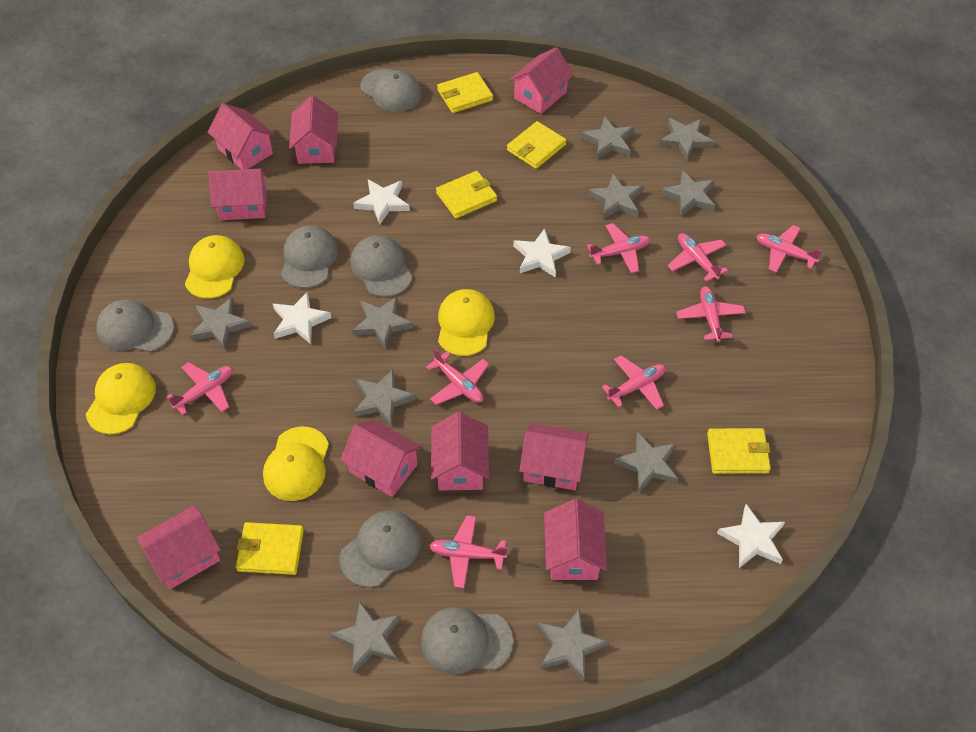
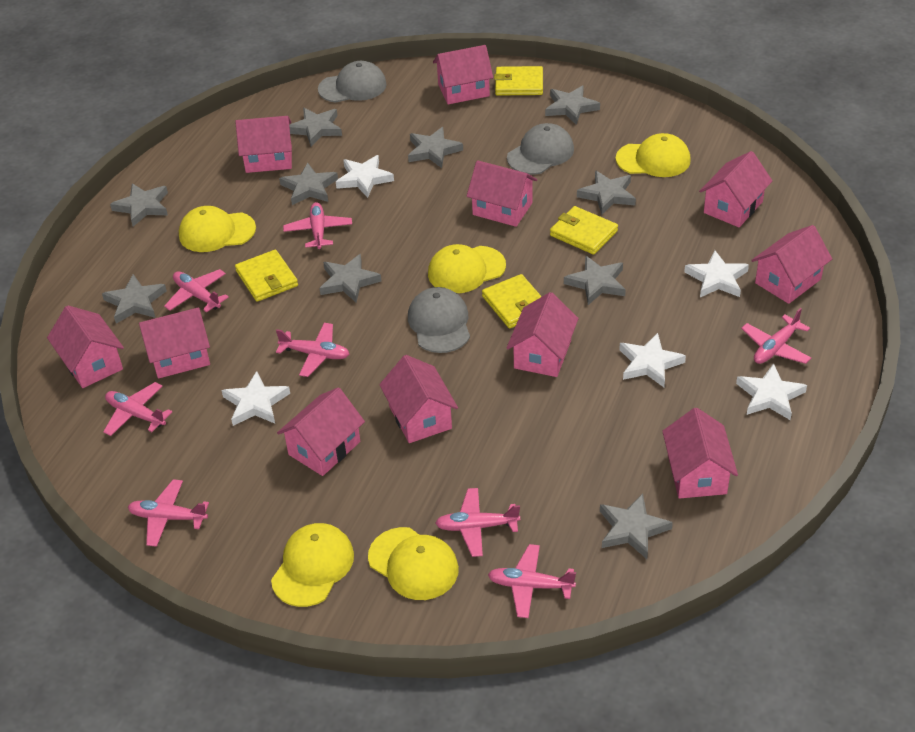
grey cap: [96,299,174,352] [281,225,338,288] [340,510,422,587] [351,235,412,297] [360,69,422,112] [421,607,513,674] = 6 -> [318,61,387,103] [408,287,470,353] [507,123,574,175] = 3
pink house: [137,506,221,589] [208,103,275,170] [208,169,267,220] [289,96,338,164] [340,419,422,497] [431,412,489,491] [509,47,574,114] [519,423,589,490] [544,499,607,580] = 9 -> [47,305,124,388] [139,307,210,379] [235,116,292,173] [277,387,365,476] [379,355,458,443] [433,45,493,104] [467,160,537,227] [507,292,579,377] [662,408,738,499] [699,151,773,227] [751,225,832,304] = 11
white star: [273,292,332,344] [353,179,410,225] [513,228,571,278] [717,504,785,568] = 4 -> [222,371,290,426] [336,155,394,198] [619,333,686,387] [684,250,749,297] [736,363,807,420] = 5
yellow cap: [86,363,156,434] [185,235,245,299] [263,427,329,501] [438,289,495,356] = 4 -> [179,206,256,252] [271,523,354,607] [368,527,459,600] [428,244,506,293] [616,133,691,177] = 5
yellow wallet: [236,522,304,575] [436,171,497,218] [437,72,493,113] [507,121,566,169] [707,428,771,474] = 5 -> [235,250,298,302] [482,274,542,328] [494,66,543,96] [550,206,618,255] = 4

